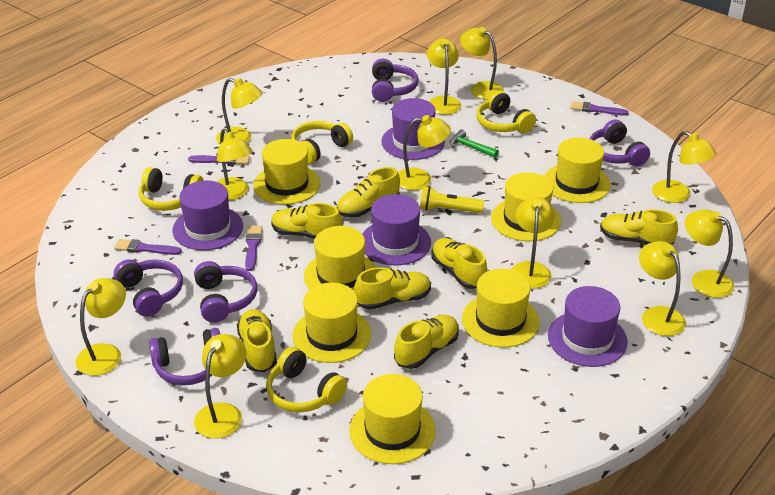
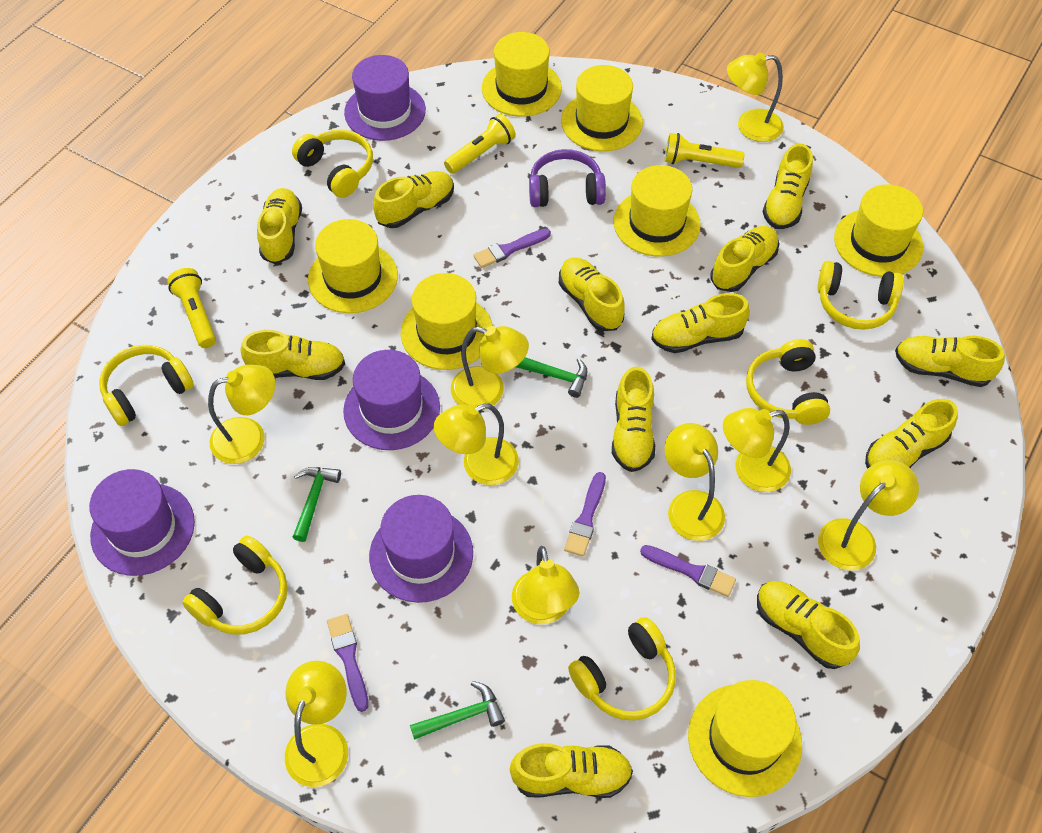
green hammer: [449,129,499,158] = 1 -> [293,467,341,542] [410,681,505,740] [516,357,587,398] = 3
purple headphones: [114,259,183,317] [149,328,220,385] [194,261,257,323] [372,59,419,102] [590,119,650,167] = 5 -> [529,149,606,207] = 1
yellow flashlight: [420,186,484,213] = 1 -> [167,268,216,348] [444,114,516,174] [664,133,745,168] = 3
yellow headphones: [139,167,204,211] [266,347,347,412] [291,121,353,164] [476,91,536,133] = 4 -> [99,345,194,426] [182,535,287,635] [292,130,373,198] [568,617,676,720] [746,339,830,425] [817,261,904,330] = 6
yellow lamp: [75,278,126,376] [194,334,246,439] [216,78,263,144] [217,129,253,200] [398,115,451,190] [427,39,461,115] [460,27,504,100] [511,197,555,289] [639,241,686,336] [652,131,717,203] [685,209,734,298] = 11 -> [208,365,275,464] [285,661,348,787] [434,403,519,485] [451,326,529,410] [512,546,579,624] [665,423,725,541] [723,408,791,492] [727,53,784,142] [818,460,919,570] = 9
yellow shoe: [237,309,277,373] [271,203,342,239] [337,167,400,218] [354,267,431,310] [394,315,459,369] [431,238,487,289] [600,209,678,245] = 7 -> [241,330,345,380] [257,188,302,264] [373,171,454,228] [510,743,633,798] [559,257,625,331] [612,367,655,472] [651,293,750,353] [711,226,779,292] [757,581,860,669] [763,144,813,229] [865,399,958,469] [895,336,1005,387] = 12

